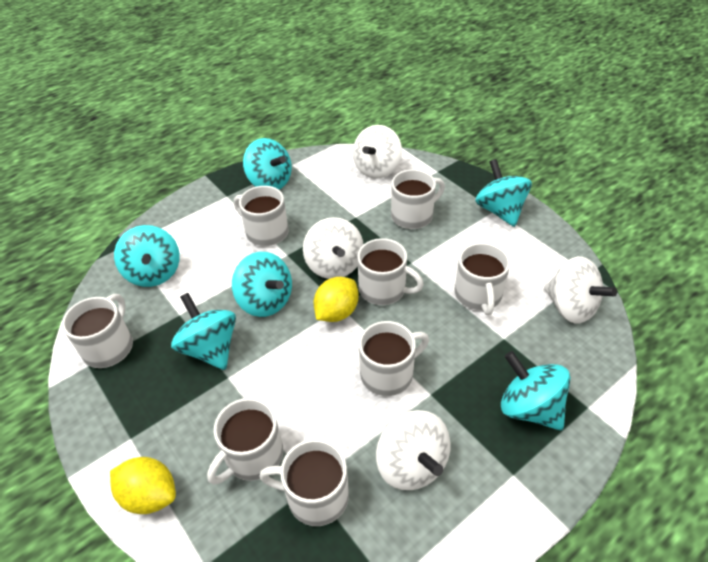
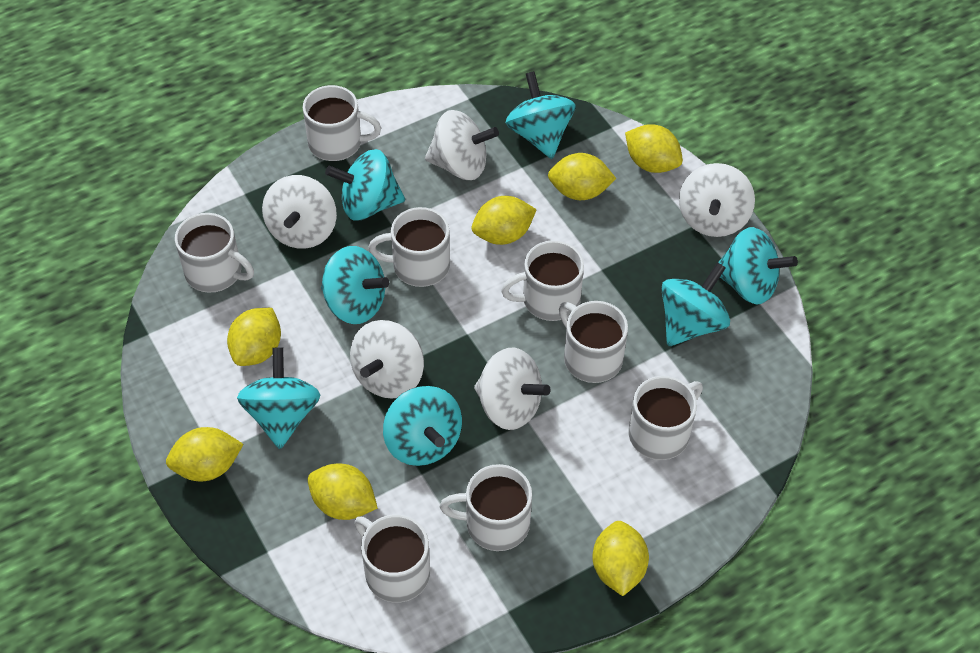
turquoise spinning top: [114,225,180,287] [171,293,236,370] [232,252,292,317] [243,138,292,189] [475,159,532,227] [501,351,571,430] = 6 -> [237,347,320,449] [321,246,389,324] [325,149,405,220] [383,386,462,466] [506,71,576,159] [661,262,730,346] [718,227,798,304] = 7
white spinning top: [303,217,363,279] [353,125,402,179] [376,410,451,490] [544,256,617,324] = 4 -> [262,175,337,249] [350,320,424,399] [425,110,499,180] [474,348,551,430] [679,163,755,237] = 5
yellow lemon: [110,457,176,514] [313,277,359,322] = 2 -> [166,427,244,481] [227,308,281,366] [308,463,378,520] [472,196,537,245] [548,153,617,200] [592,521,649,596] [625,124,683,173] = 7

